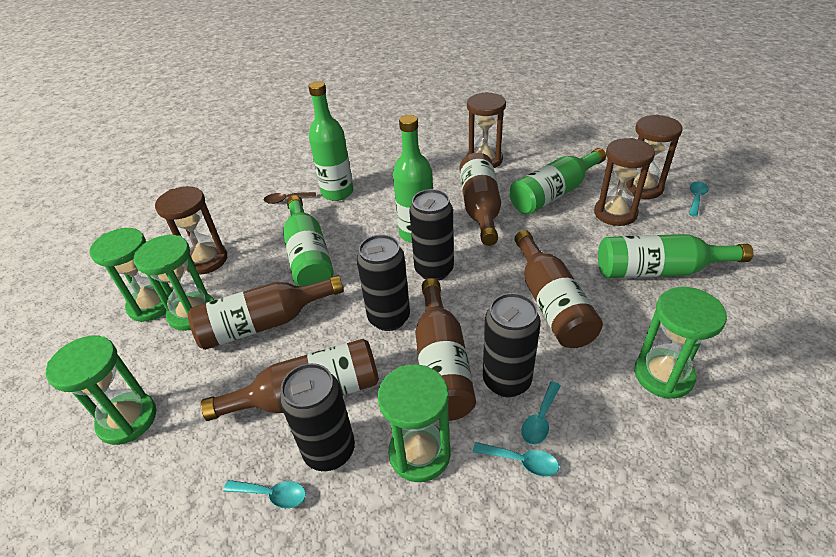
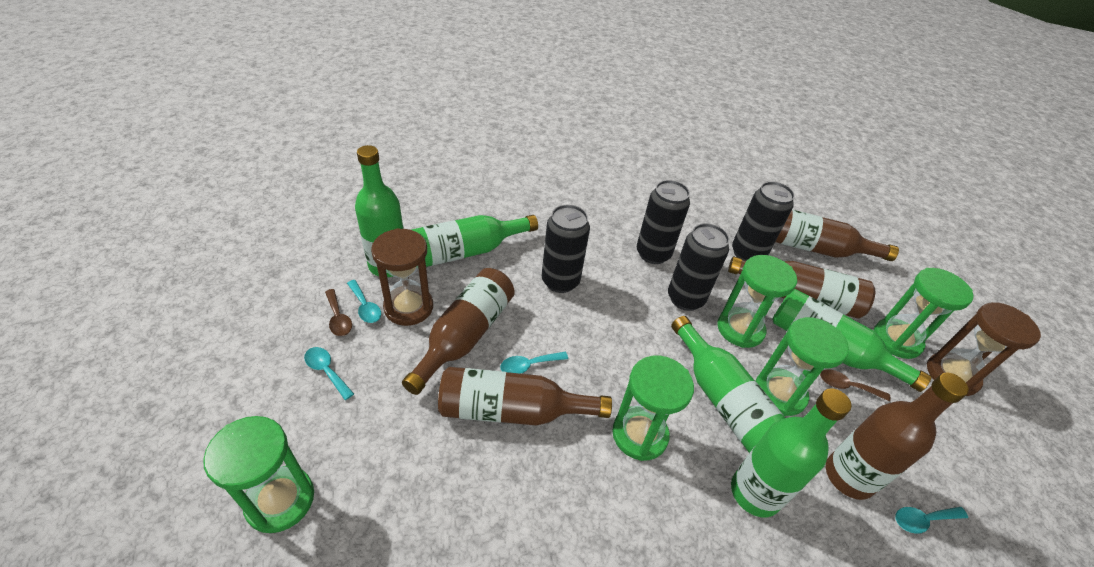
brown hourglass: [155,186,227,275] [467,92,506,168] [594,138,655,226] [626,115,682,199] = 4 -> [371,228,433,326] [927,302,1041,396] = 2
brown spoon: [264,192,316,204] = 1 -> [325,289,352,336] [820,370,890,401] = 2

